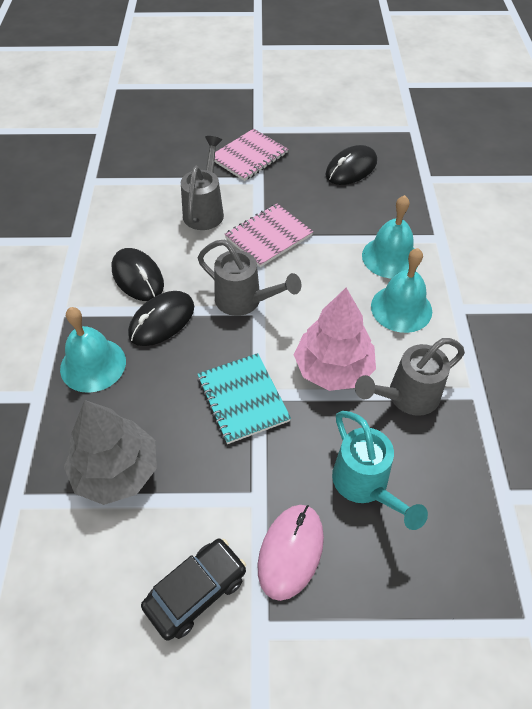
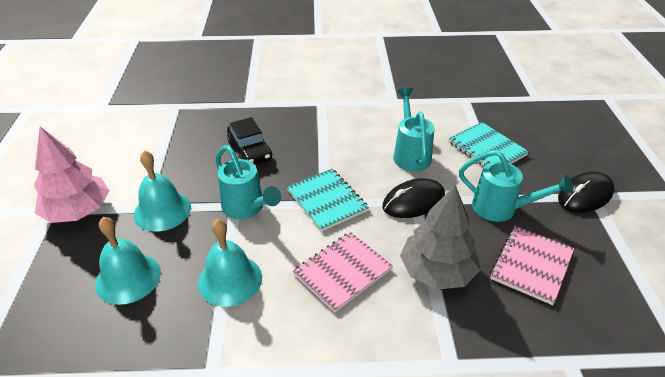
black mouse: [111,248,164,301] [128,291,194,346] [325,145,377,185] = 3 -> [382,178,445,218] [558,172,614,213] = 2
grey watering can: [181,136,224,230] [198,240,301,316] [355,338,465,416] = 3 -> none = 0
pink mouse: [257,505,324,601] = 1 -> none = 0
turquoise notebook: [197,353,291,444] = 1 -> [287,169,369,232] [449,122,529,166] = 2
turquoise watering can: [332,411,428,530] = 1 -> [215,145,281,219] [393,88,434,171] [459,150,573,222] = 3

